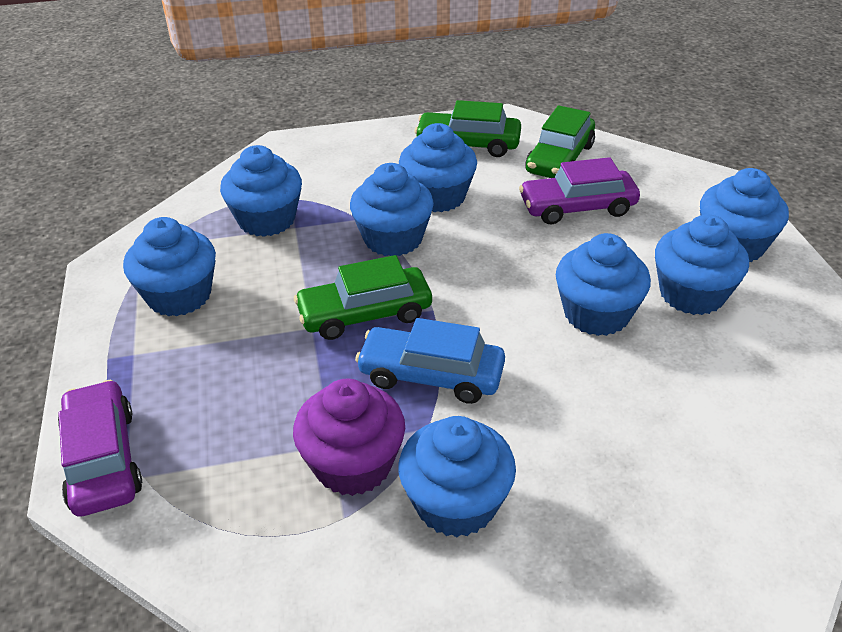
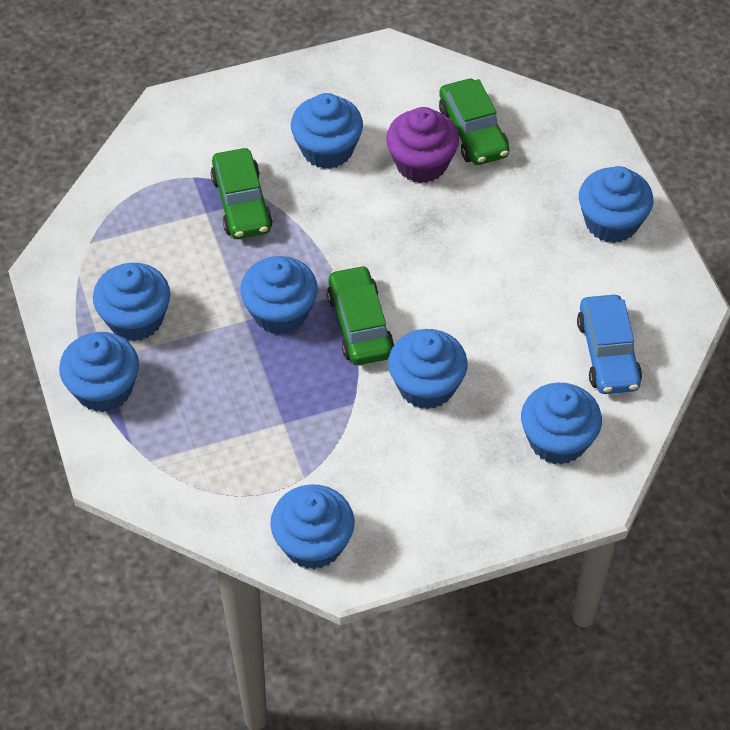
purple car: [58,380,142,517] [519,157,640,224] = 2 -> none = 0

